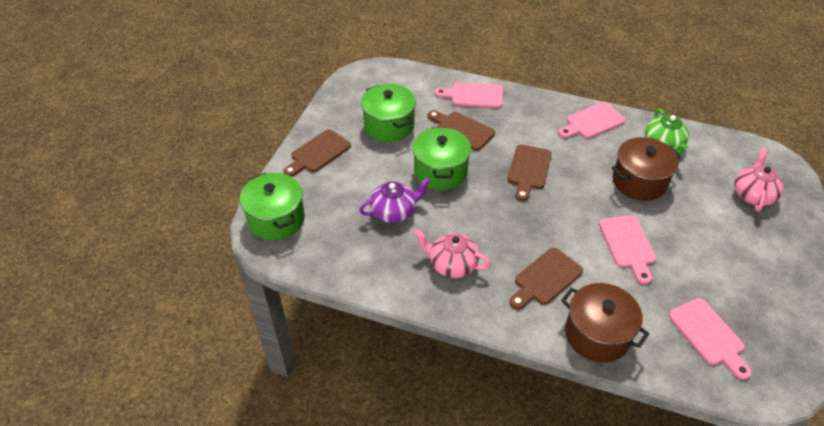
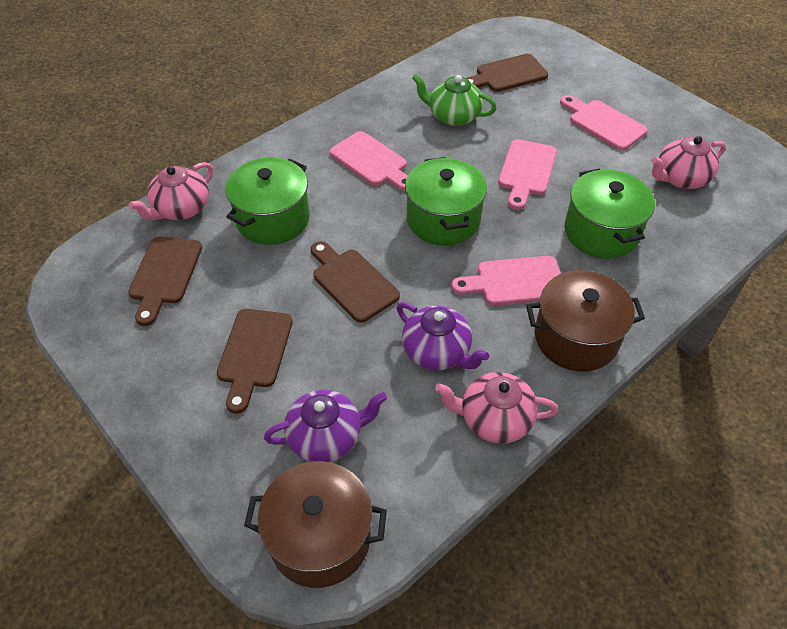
pink teapot: [414,229,491,278] [734,148,784,211] = 2 -> [129,162,213,220] [435,372,559,444] [651,136,726,189] = 3
purple teapot: [359,177,430,223] = 1 -> [264,390,387,462] [397,302,489,370] = 2

